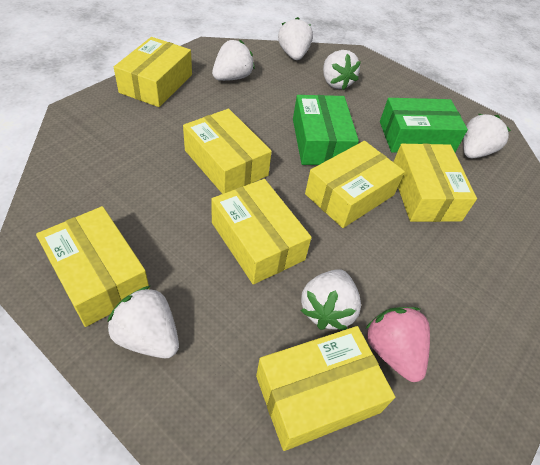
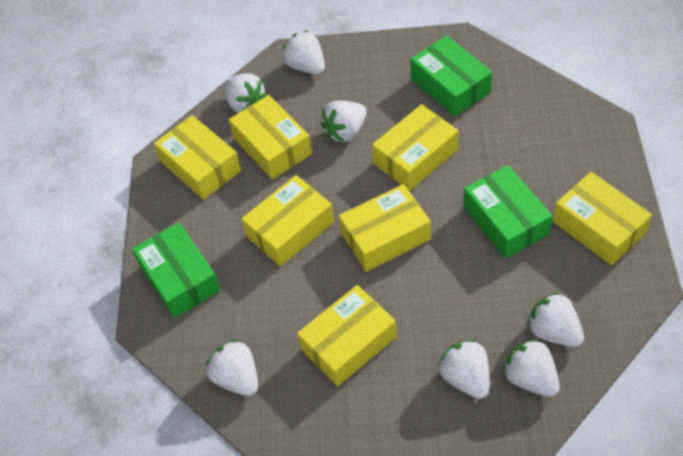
green box: [293,95,359,165] [380,98,468,153] = 2 -> [132,223,221,318] [410,35,492,116] [463,165,553,259] = 3
pink strawberry: [365,307,430,382] = 1 -> none = 0
white strawberry: [108,286,179,358] [212,40,255,81] [278,17,313,60] [301,269,361,330] [323,50,361,90] [463,114,511,158] = 6 -> [206,340,258,396] [224,73,267,113] [282,30,325,74] [320,101,367,142] [438,340,490,399] [502,339,560,397] [527,292,584,347] = 7

